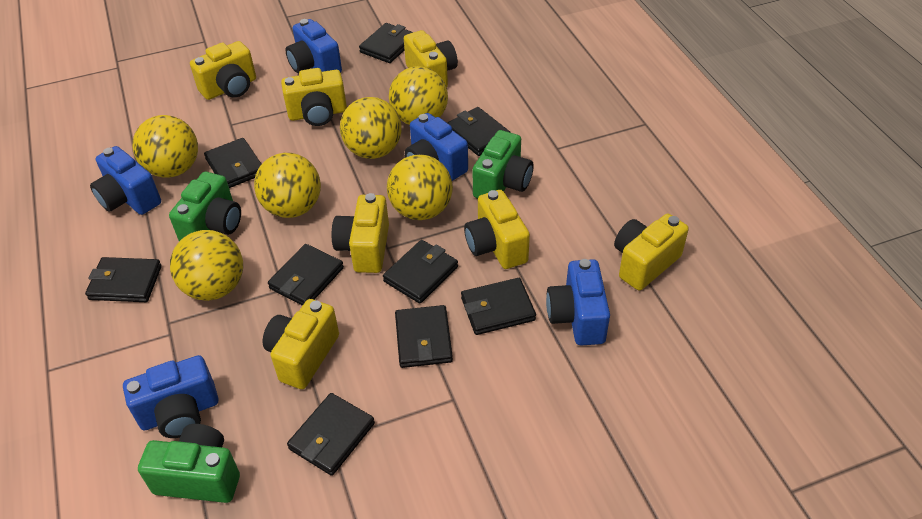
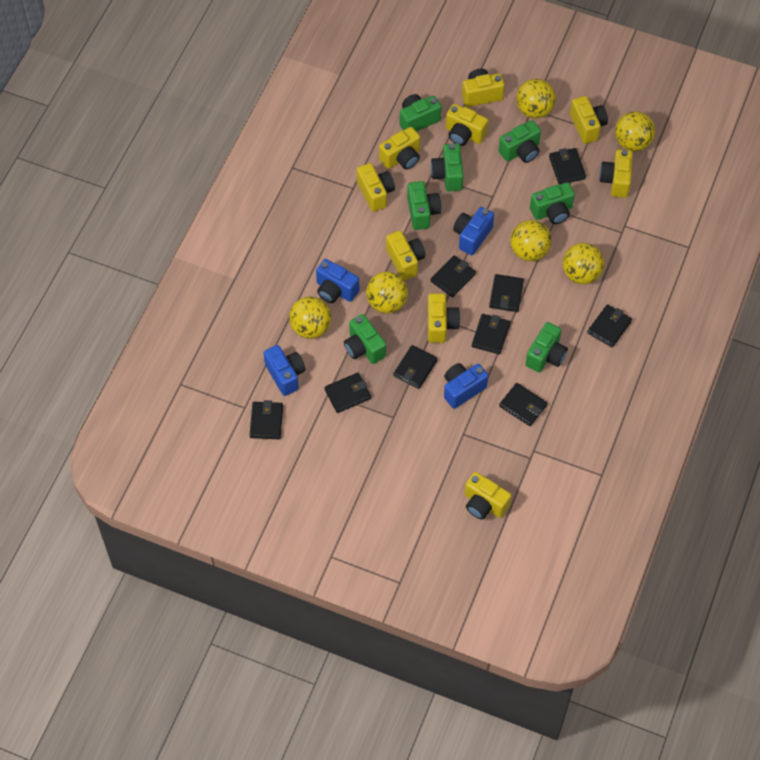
blue camera: [90,146,161,215] [123,355,219,438] [286,19,342,73] [405,113,468,181] [546,259,610,345] = 5 -> [264,345,306,396] [316,259,359,303] [444,363,489,409] [453,207,494,255] = 4
green camera: [138,424,240,503] [169,172,241,241] [472,130,533,199] = 3 -> [344,314,386,364] [400,94,441,132] [407,181,441,230] [431,143,464,191] [499,120,541,163] [525,322,568,373] [530,182,575,224] = 7
yellow camera: [190,41,256,100] [263,299,339,389] [281,68,347,126] [332,193,389,273] [404,30,458,88] [464,190,530,269] [614,214,689,291] = 7 -> [357,163,395,212] [379,127,420,170] [386,230,426,280] [428,293,460,343] [446,104,488,146] [462,68,505,107] [465,472,512,520] [570,96,608,144] [599,149,633,198] = 9

